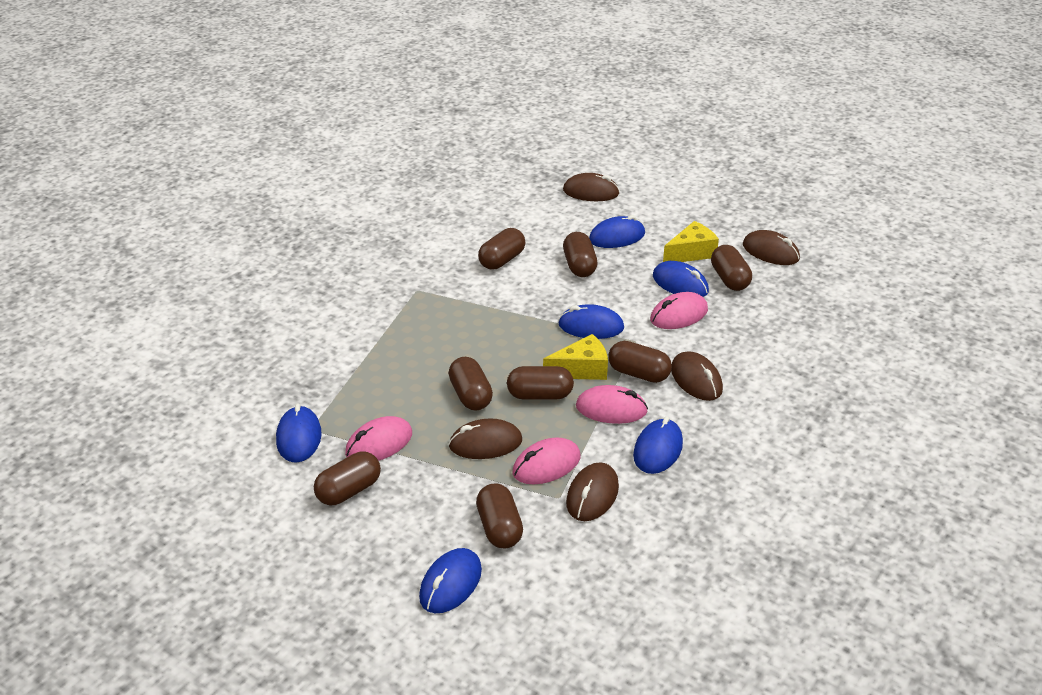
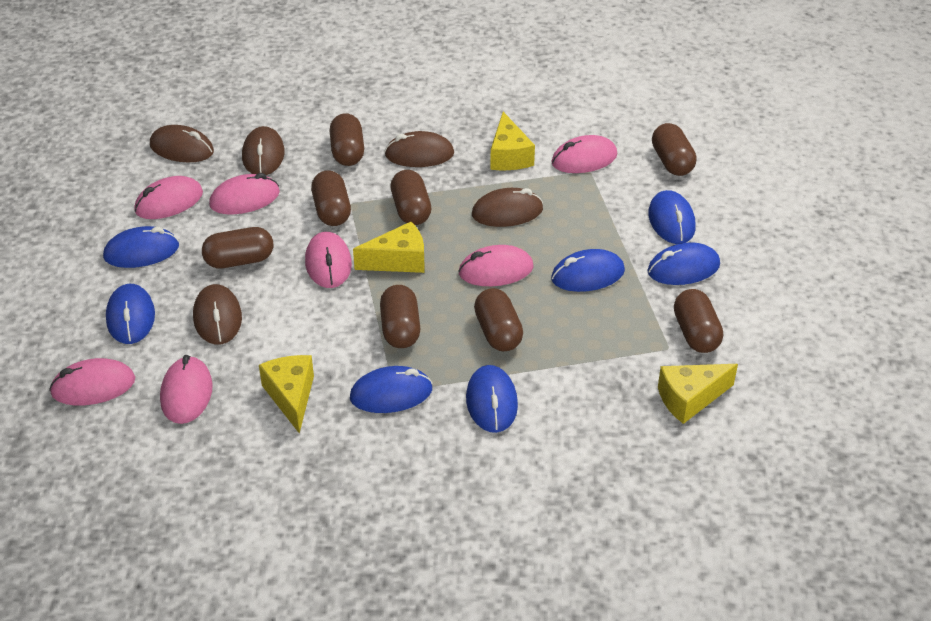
blue mouse: [276,403,322,463] [419,548,482,613] [558,304,624,339] [589,215,645,248] [633,416,683,474] [653,261,709,297] = 6 -> [103,226,179,268] [106,284,155,344] [350,366,433,413] [466,365,518,433] [551,249,625,292] [647,242,720,285] [648,190,696,244] = 7
pink mouse: [345,416,412,461] [513,437,580,484] [576,385,648,424] [650,292,708,329] = 4 -> [49,358,135,405] [134,176,203,219] [160,355,213,424] [209,173,280,214] [305,232,352,288] [458,245,533,286] [551,135,617,173] = 7
yellow cheese: [543,334,608,380] [663,221,719,262] = 2 -> [259,355,314,434] [353,222,425,273] [490,112,535,170] [658,364,738,424] = 4

